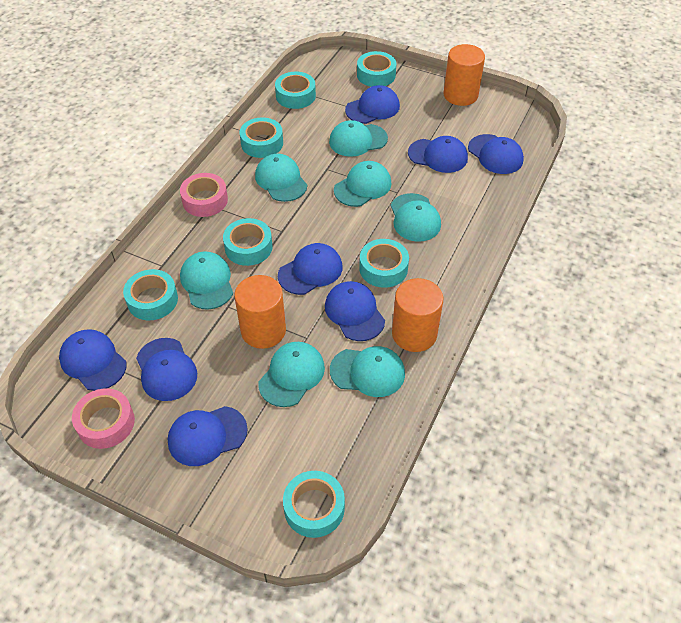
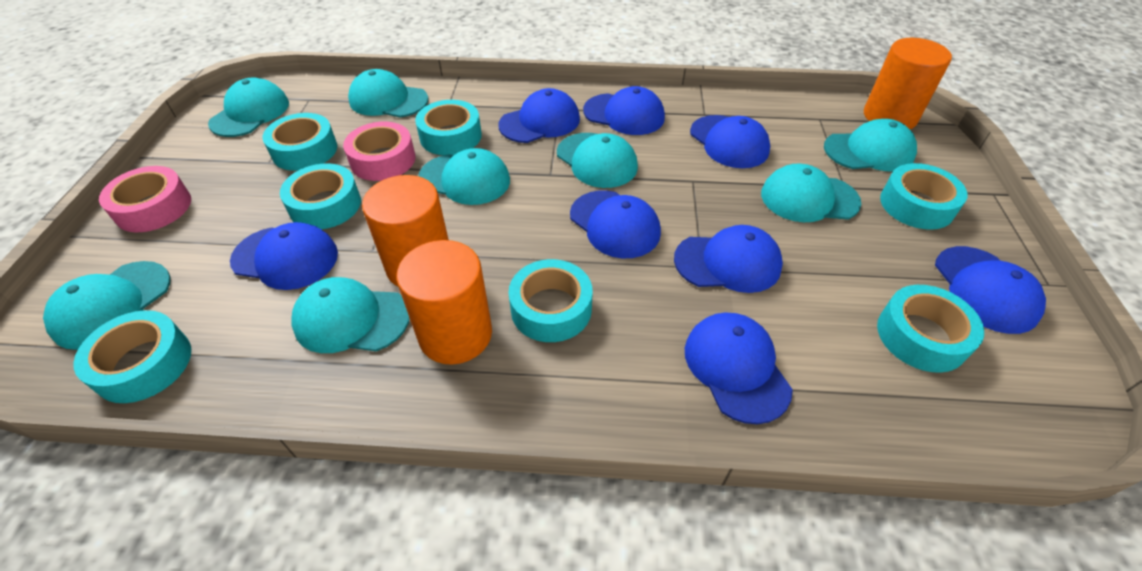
turquoise cap: [180,252,233,310] [255,154,307,202] [258,342,325,407] [329,120,388,157] [330,346,405,397] [334,161,391,207] [391,193,441,242] = 7 -> [43,261,170,350] [208,78,289,137] [291,277,410,353] [348,69,428,118] [419,148,510,205] [557,133,638,188] [761,164,861,222] [824,119,917,172] = 8

